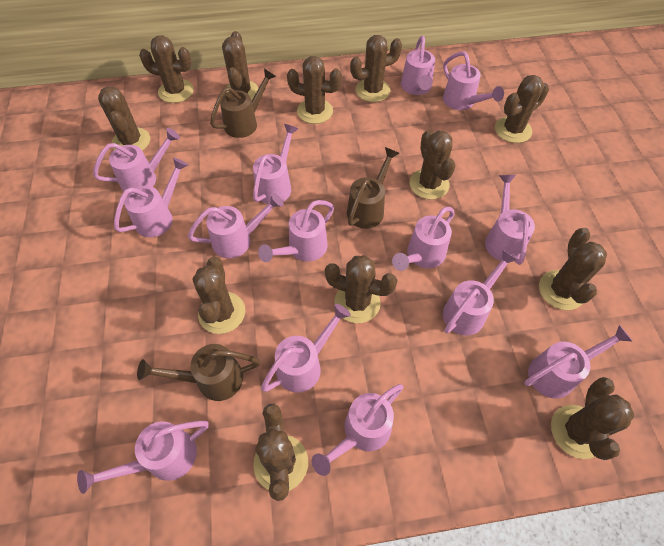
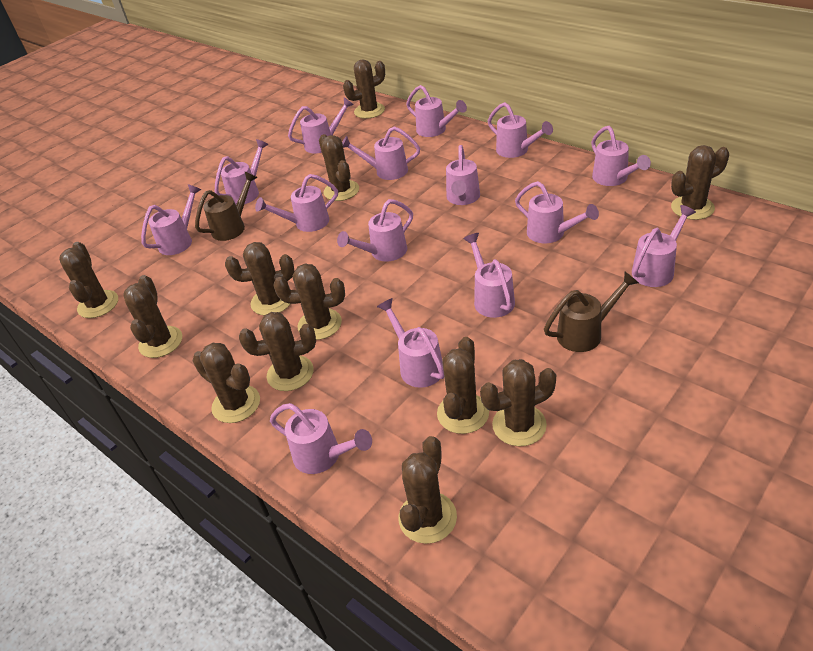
brown watering can: [137,344,260,401] [210,68,276,138] [347,147,399,229] = 3 -> [195,172,258,241] [544,272,639,352] = 2
pink watering can: [77,421,209,494] [93,128,180,191] [114,158,188,237] [188,193,284,258] [253,124,299,204] [258,200,334,262] [261,304,351,392] [312,384,403,476] [392,207,455,271] [401,36,435,95] [443,52,504,110] [443,250,518,335] [485,175,535,265] [524,325,633,399] = 14 -> [141,184,202,255] [215,139,269,204] [255,174,338,232] [270,403,372,474] [288,97,354,154] [337,199,413,262] [342,126,420,180] [377,298,444,388] [406,85,467,137] [446,145,480,205] [463,233,515,318] [488,102,553,158] [515,181,599,243] [591,126,651,186] [632,205,696,287] = 15

